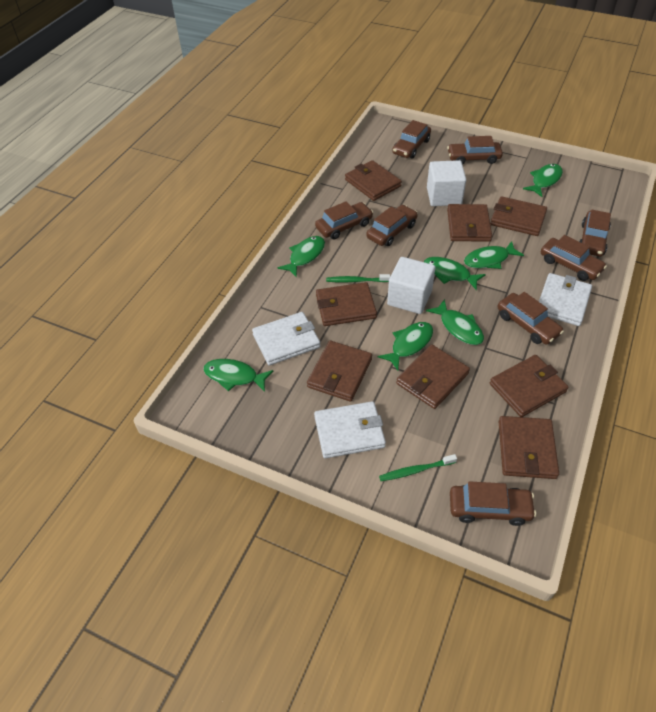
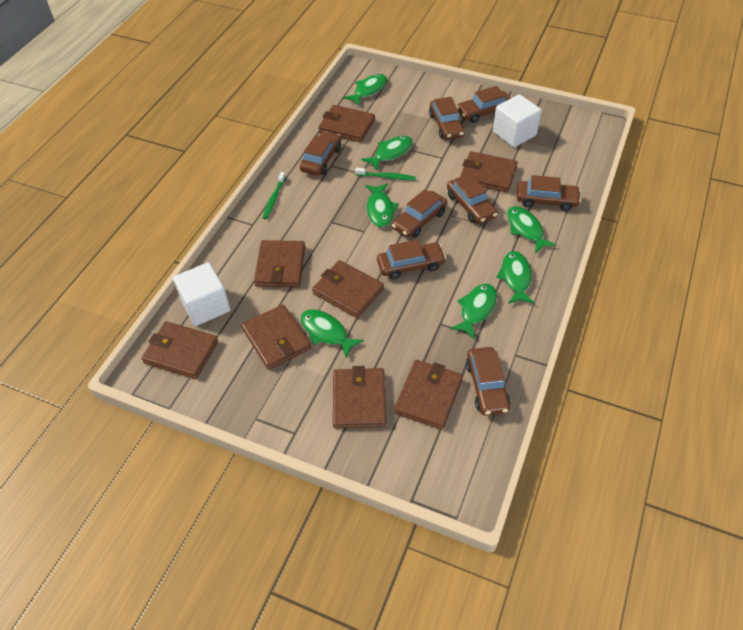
white wallet: [252,312,320,366] [314,401,386,458] [539,273,592,326] = 3 -> none = 0

